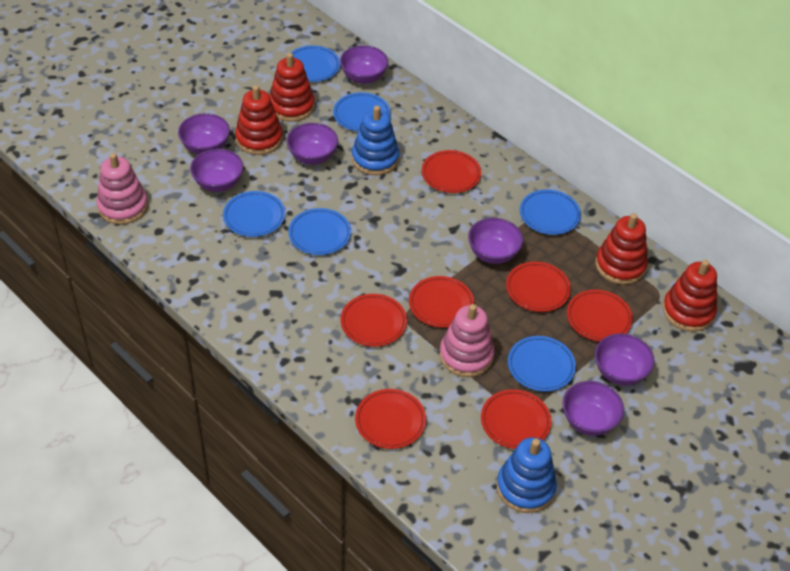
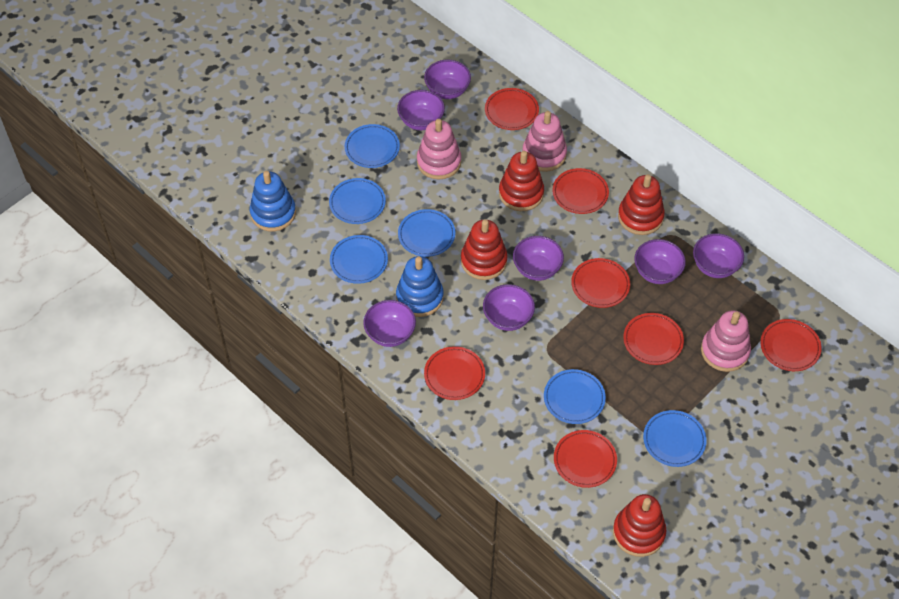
pink stacking toy: [96,153,148,225] [440,304,495,377] = 2 -> [417,119,461,179] [523,111,567,172] [701,310,751,372] = 3

